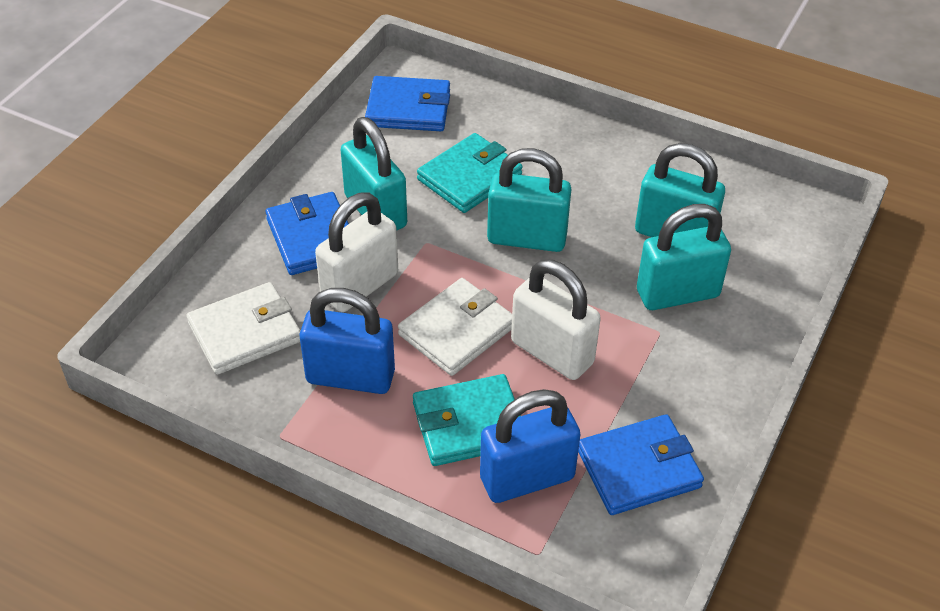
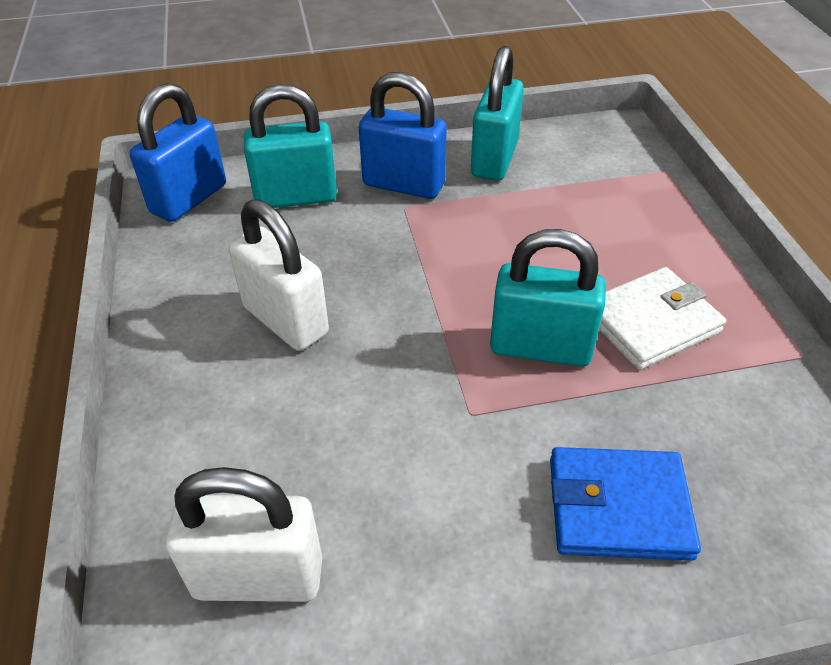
blue wallet: [265,192,349,275] [365,76,450,131] [578,414,704,515] = 3 -> [550,447,701,561] = 1
turquoise padlock: [341,117,407,230] [487,148,571,252] [635,143,725,237] [637,204,731,310] = 4 -> [244,84,337,208] [471,46,524,181] [490,229,606,367] = 3
turquoise wallet: [413,374,521,466] [417,133,523,213] = 2 -> none = 0
white wallet: [186,282,301,375] [398,278,512,376] = 2 -> [599,267,727,370] = 1

